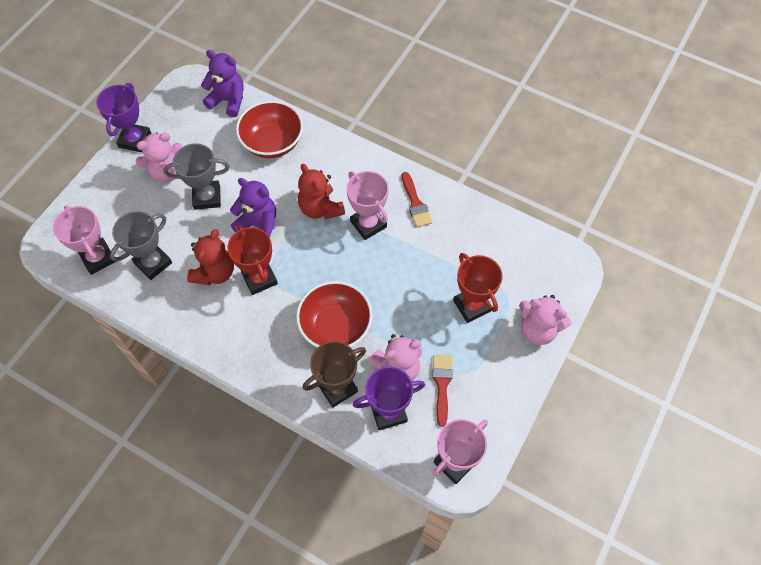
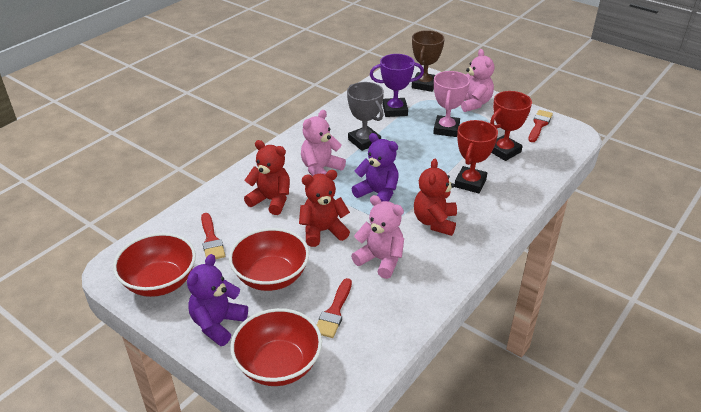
grey trophy: [110,211,172,280] [163,144,230,210] = 2 -> [347,82,384,151] = 1
pink trophy: [53,206,116,275] [347,171,389,240] [433,419,488,484] = 3 -> [433,71,470,137] = 1
purple trophy: [96,83,151,152] [353,366,425,430] = 2 -> [370,54,424,117] = 1
red bowl: [236,101,303,158] [296,281,373,348] = 2 -> [113,233,196,297] [229,228,309,291] [230,308,322,386] = 3
red brush: [402,172,432,227] [432,355,453,427] = 2 -> [201,213,225,259] [317,278,352,338] [528,110,553,142] = 3
red teddy bear: [187,229,234,285] [298,164,345,219] = 2 -> [244,140,290,215] [299,170,350,247] [414,159,457,236] = 3

